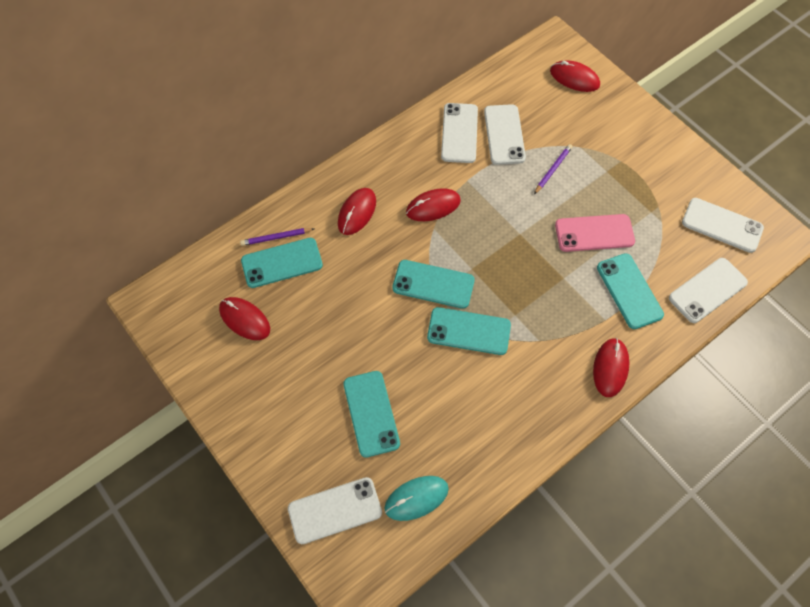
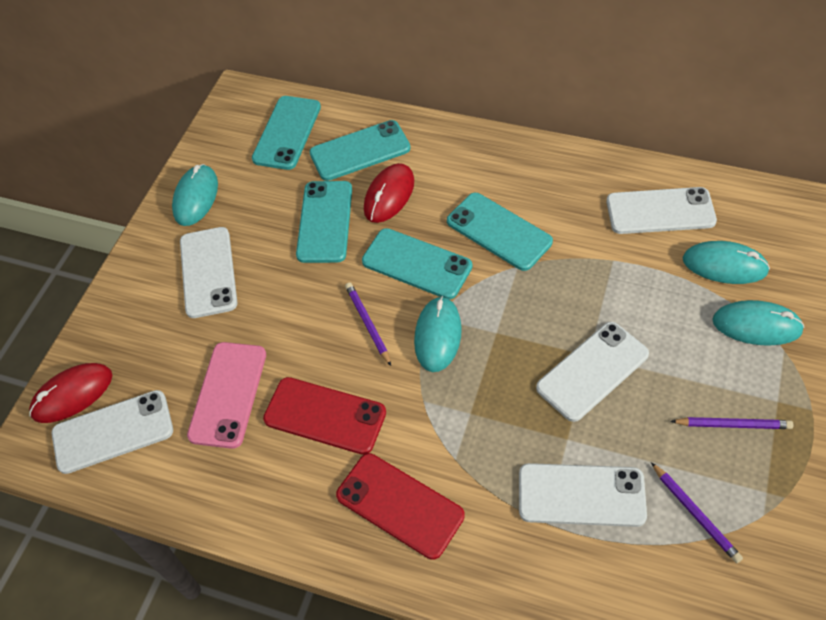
purple pencil: [240,228,314,246] [534,144,572,194] = 2 -> [345,282,391,366] [651,462,743,563] [670,417,794,429] = 3
red mouse: [219,297,270,340] [338,188,376,235] [406,188,461,221] [550,60,600,92] [593,338,629,397] = 5 -> [29,363,112,423] [364,163,414,223] = 2
red phone: none = 0 -> [263,377,386,455] [336,453,465,560] = 2
turquoise mouse: [385,476,449,521] = 1 -> [172,164,218,226] [414,296,462,372] [683,241,770,284] [712,300,805,346] = 4

